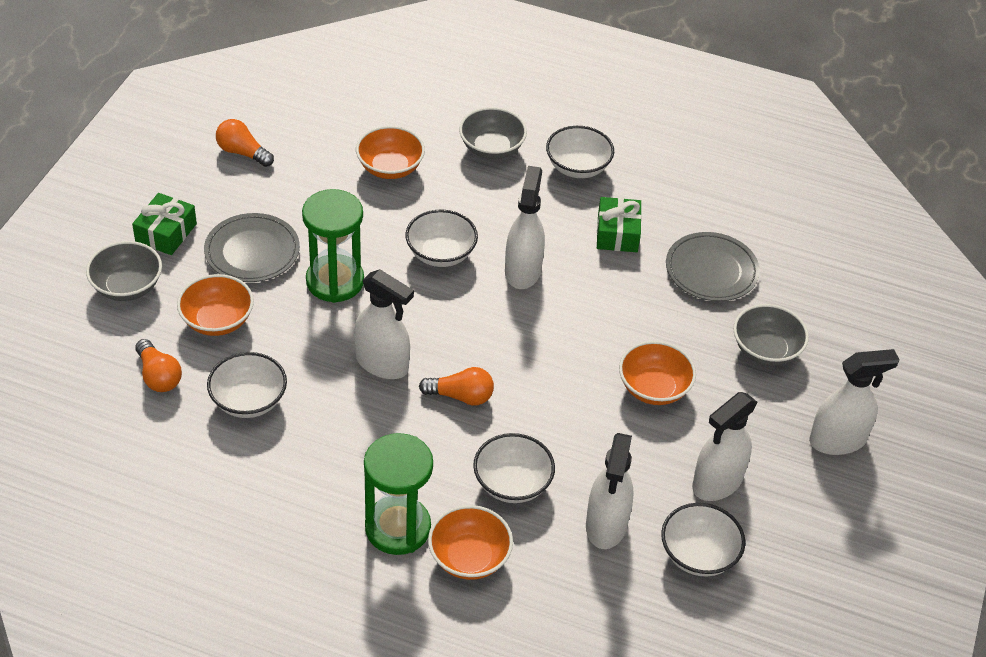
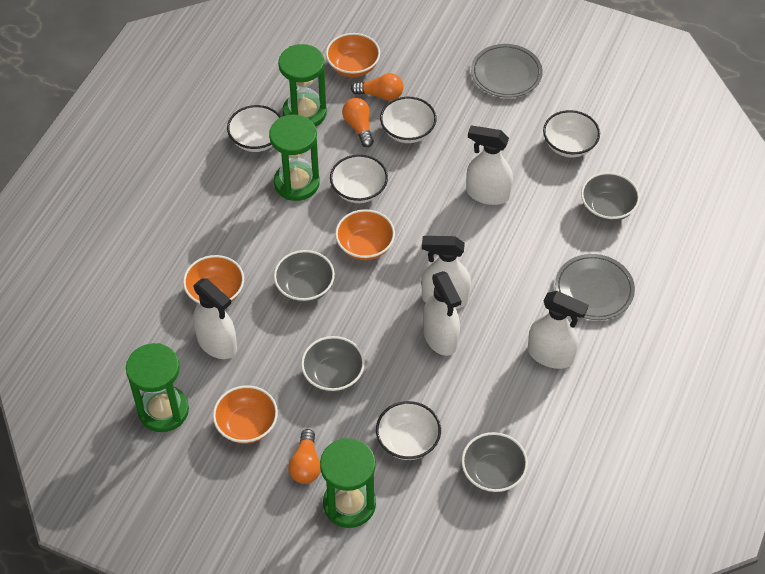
green gift: [132,193,197,255] [597,197,642,252] = 2 -> none = 0
green hourglass: [302,189,364,303] [364,433,433,555] = 2 -> [126,343,189,432] [269,115,320,201] [278,44,327,127] [320,438,376,528] = 4
grey bowl: [86,241,162,301] [459,107,527,159] [733,304,809,366] = 3 -> [274,250,335,303] [301,336,365,392] [461,432,528,493] [581,172,640,222] = 4

